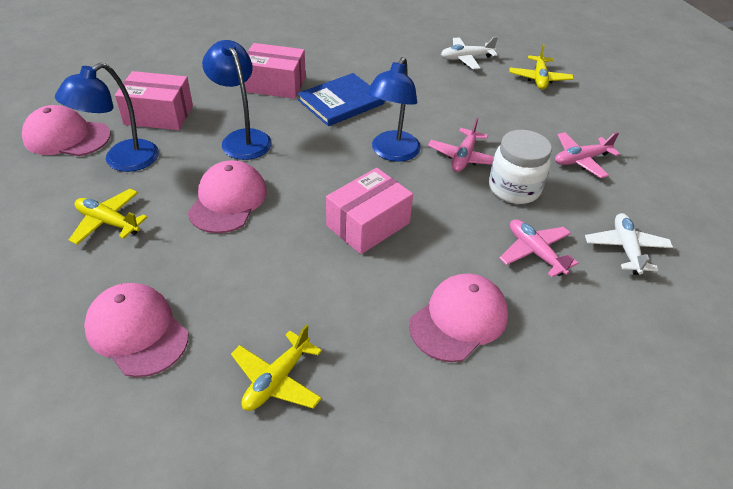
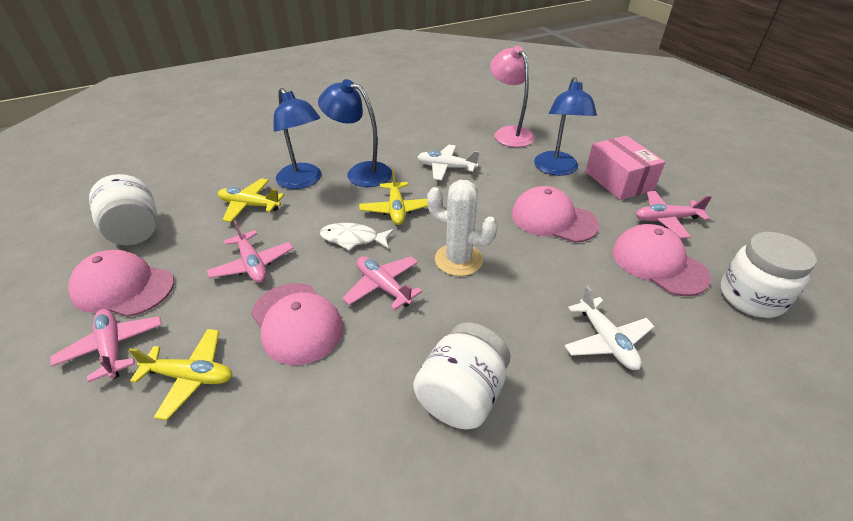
blue book: [298,73,385,126] = 1 -> none = 0
pink box: [115,71,193,130] [245,43,306,99] [326,168,413,254] = 3 -> [585,135,665,200] = 1
pink lamp: none = 0 -> [490,46,535,147] = 1
pink plane: [428,117,494,172] [500,219,578,277] [555,132,620,178] = 3 -> [50,309,162,383] [207,220,293,283] [343,256,422,310] [636,191,712,239] = 4
white cactus: none = 0 -> [427,180,498,276] = 1
white fish: none = 0 -> [320,223,394,251] = 1
white jar: [489,130,552,204] = 1 -> [89,174,157,245] [413,322,510,429] [720,232,816,318] = 3

